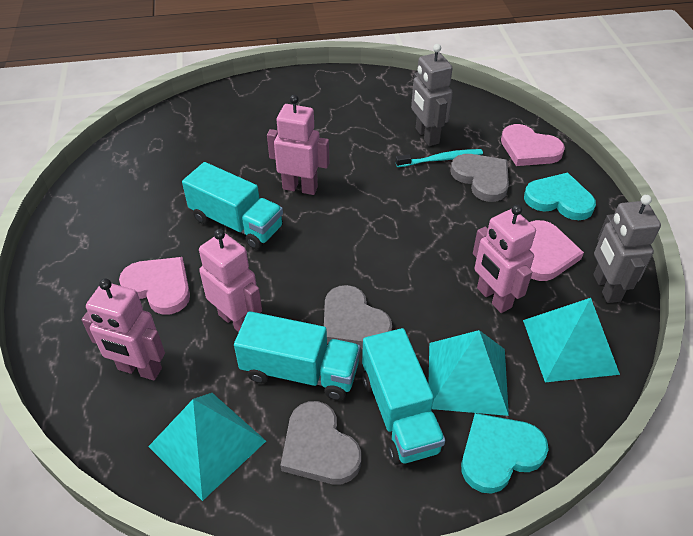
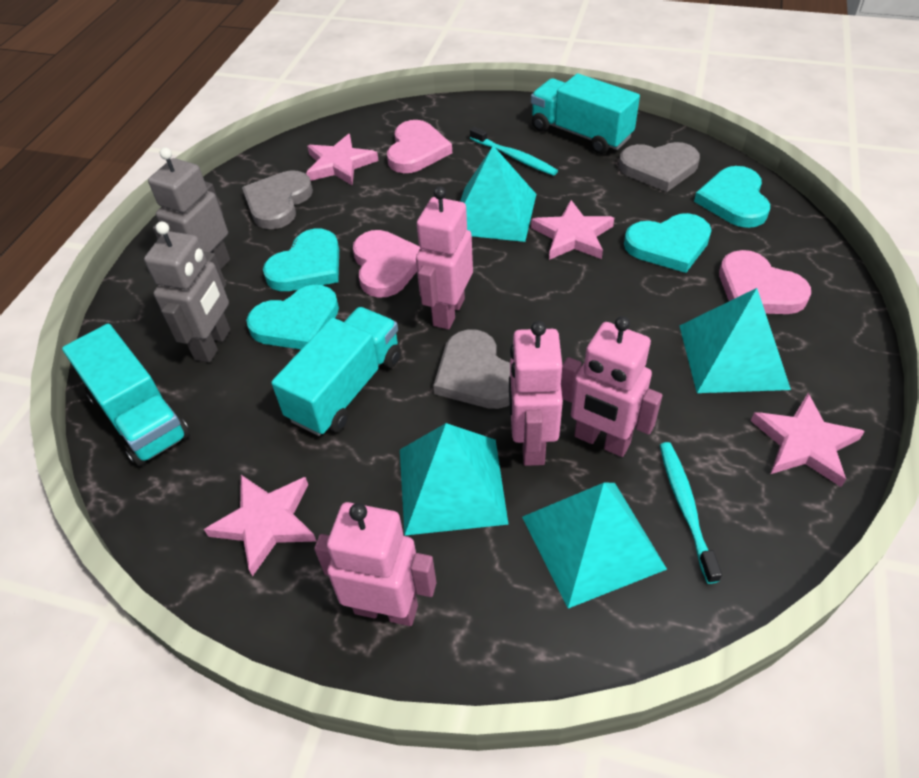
pink star: none = 0 -> [204,475,316,576] [306,134,379,186] [531,200,614,260] [751,393,865,487] = 4
turquoise heart: [461,413,549,494] [524,172,596,220] = 2 -> [246,285,339,349] [263,229,339,291] [624,213,711,273] [694,166,770,228] = 4
turquoise pyramid: [148,393,266,501] [428,330,509,416] [523,298,620,382] = 3 -> [400,423,509,536] [460,146,536,242] [522,483,667,608] [680,288,791,393] = 4
turquoise toothbrush: [396,149,483,167] = 1 -> [470,127,558,176] [660,442,722,584] = 2

